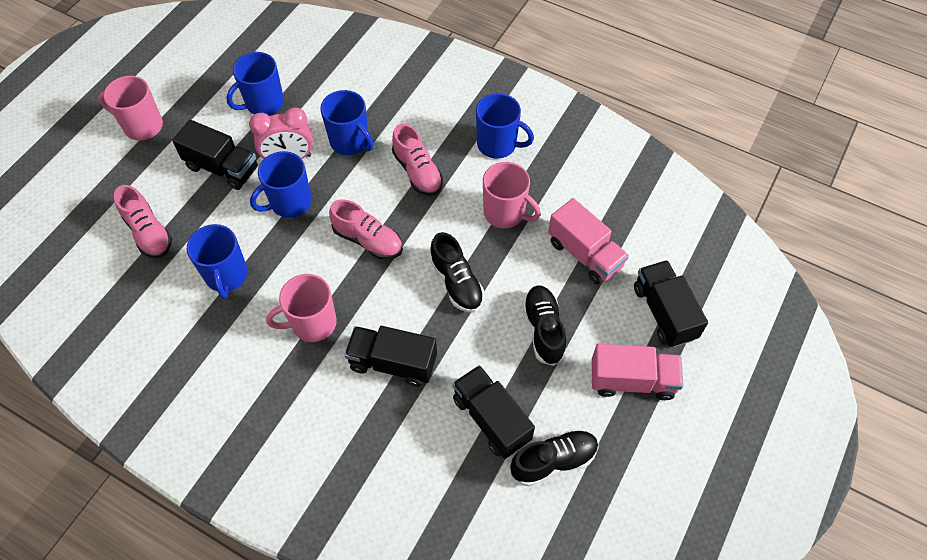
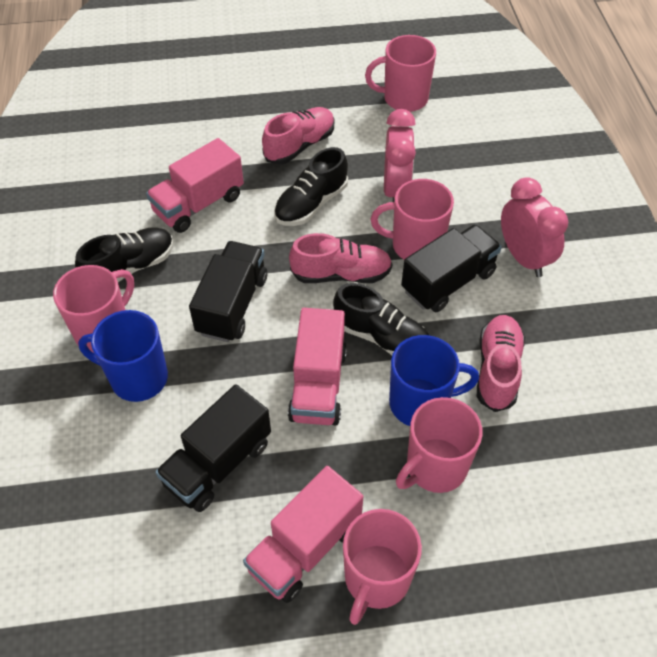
black truck: [172,120,258,190] [344,326,437,387] [453,365,535,459] [634,260,708,348] = 4 -> [155,384,271,512] [189,241,267,342] [401,224,502,312] = 3
blue mug: [187,224,248,299] [226,52,284,115] [250,151,312,218] [320,90,373,155] [476,93,534,159] = 5 -> [78,310,168,402] [389,335,479,426] = 2
pink clock: [249,107,313,159] = 1 -> [384,109,416,202] [501,177,568,277] = 2
pink mug: [98,76,163,141] [266,274,337,342] [483,162,541,228] = 3 -> [53,265,134,353] [343,509,422,625] [365,35,436,112] [371,179,454,260] [396,397,483,493] = 5
pink truck: [548,198,629,285] [592,344,684,400] = 2 -> [146,138,244,233] [243,466,363,603] [288,308,347,425] = 3

